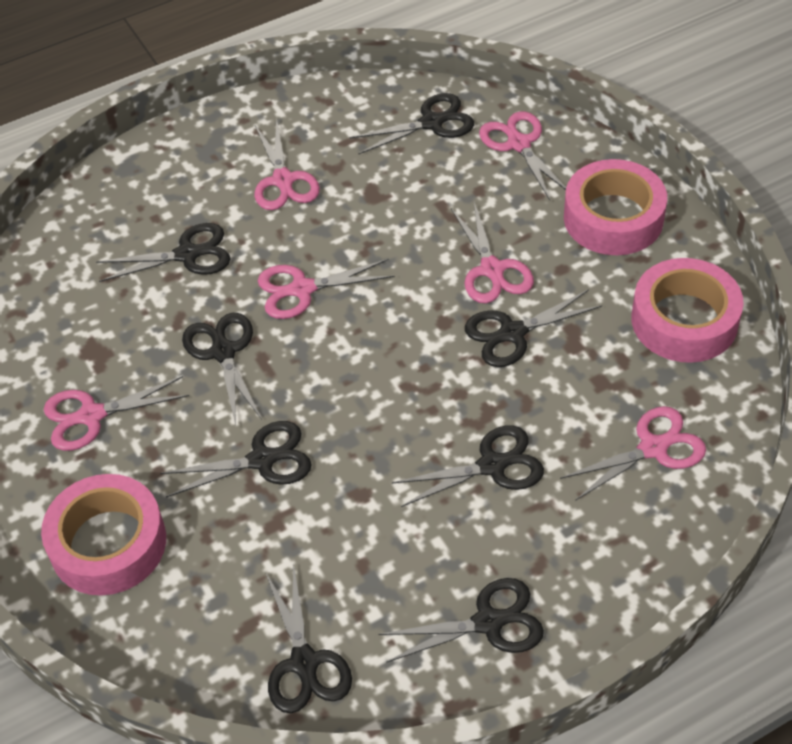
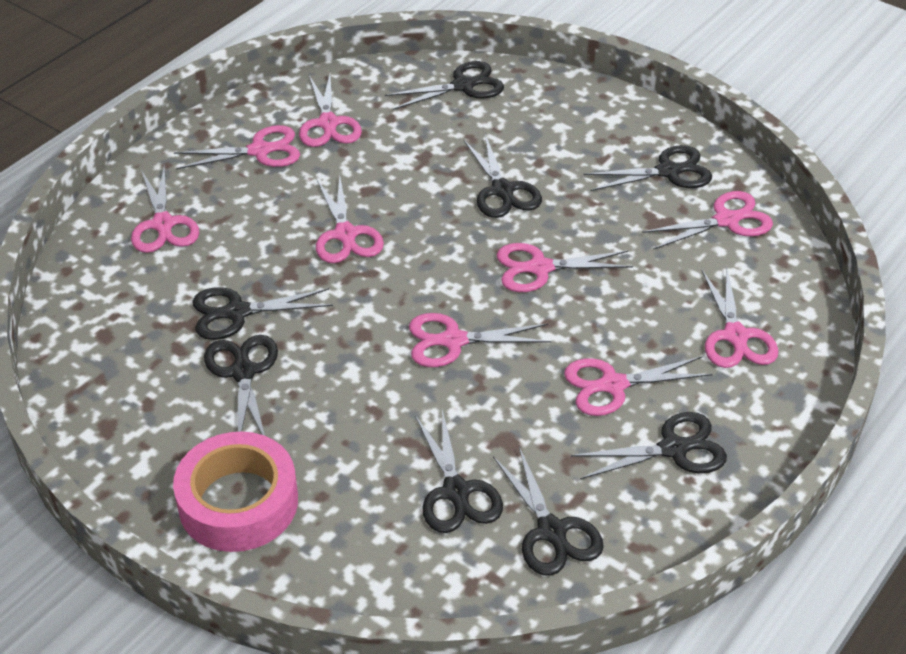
pink scissors: [44,376,189,451] [255,120,320,210] [258,259,395,319] [451,202,534,303] [479,111,566,200] [560,406,706,501] = 6 -> [131,165,199,253] [174,125,300,170] [299,73,362,147] [316,175,384,263] [409,313,551,367] [497,243,633,292] [564,356,713,416] [642,191,773,250] [701,266,779,368] = 9
pink tape: [41,474,166,595] [564,159,667,255] [631,258,744,363] = 3 -> [173,432,298,552] = 1

